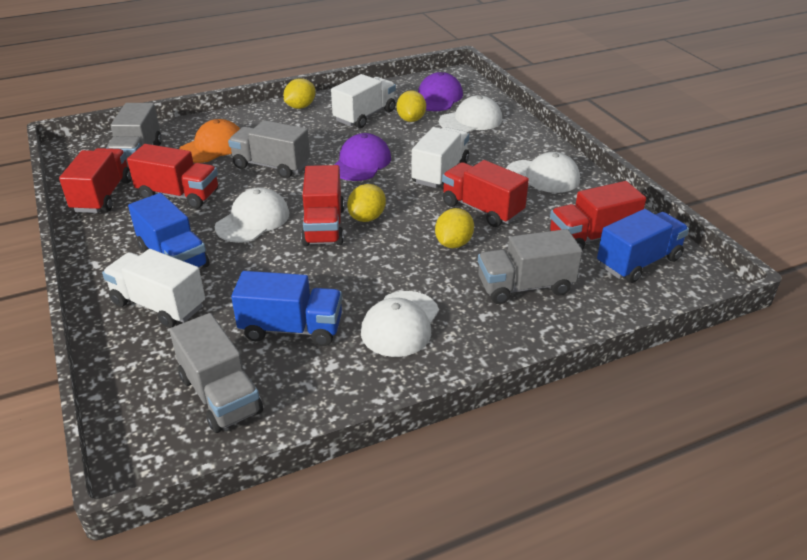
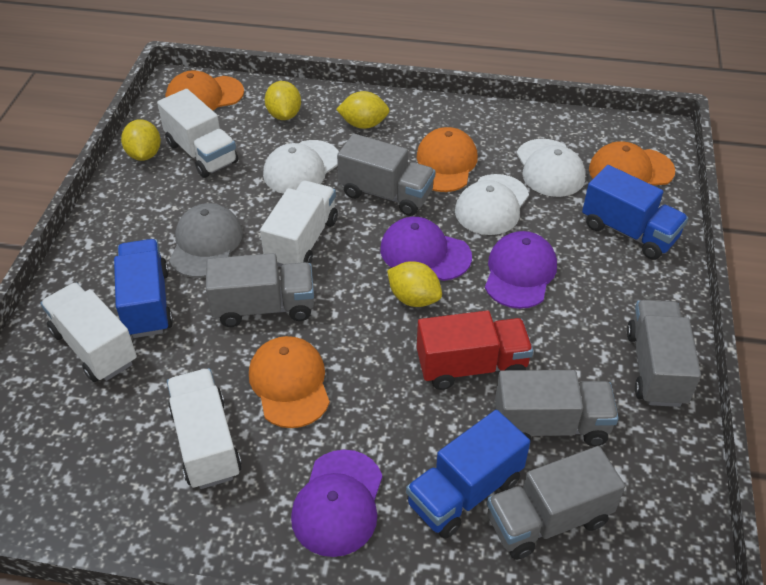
grey cap: none = 0 -> [169,203,243,278] = 1
grey truck: [107,103,162,168] [169,313,263,433] [228,120,310,178] [478,229,583,304] = 4 -> [206,253,314,327] [337,134,435,216] [487,446,625,560] [495,370,619,446] [627,300,701,407] = 5
orange cap: [179,119,240,163] = 1 -> [165,70,244,111] [249,336,330,428] [417,127,478,192] [589,141,675,185] = 4
purple cap: [334,133,391,181] [418,72,463,111] = 2 -> [291,450,382,557] [380,217,472,281] [485,231,557,309] = 3
red truck: [59,148,132,213] [127,144,218,209] [301,165,344,246] [442,160,529,227] [550,181,646,250] = 5 -> [417,310,533,390] = 1
white cap: [215,187,289,243] [361,291,439,357] [439,95,502,132] [506,152,580,193] = 4 -> [263,140,339,194] [455,174,529,235] [517,139,585,197] = 3
white truck: [102,249,205,328] [331,74,396,128] [411,127,469,189] = 3 -> [41,282,137,382] [157,89,238,178] [167,368,242,489] [260,181,338,267] = 4

